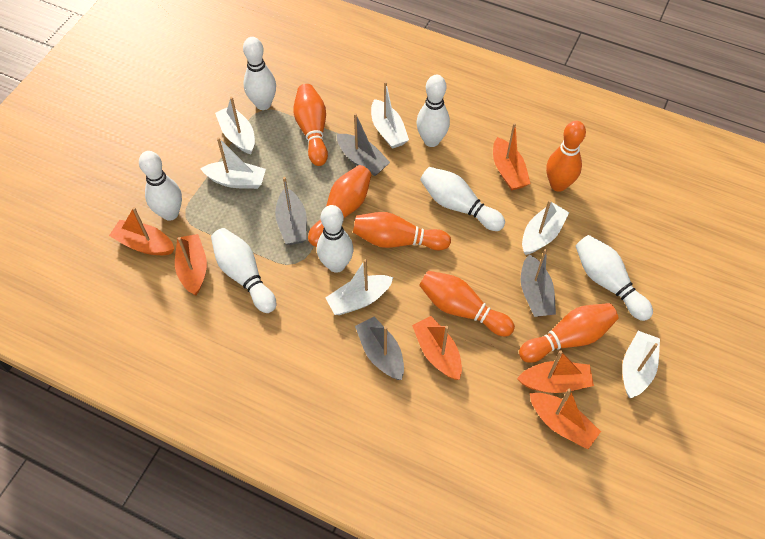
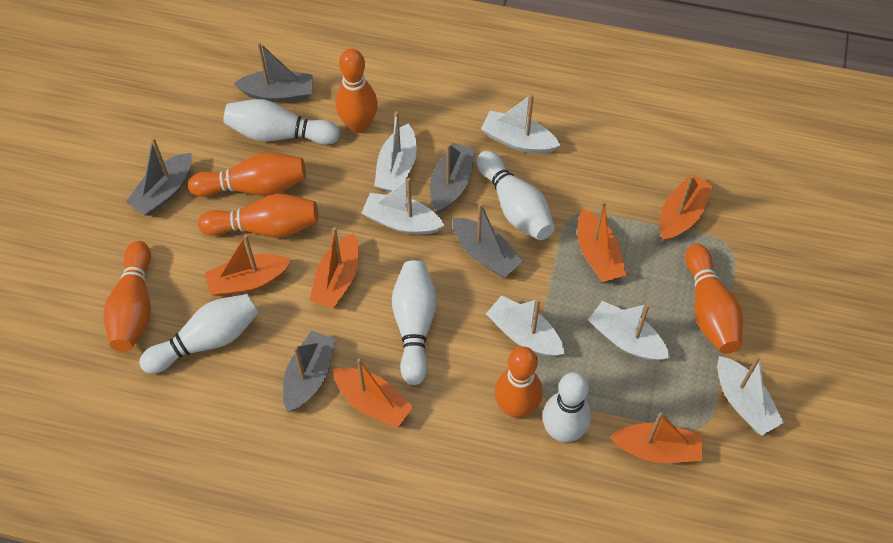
grey boat: [275,177,307,245] [337,113,390,176] [355,317,404,380] [521,249,556,317] = 4 -> [126,137,192,216] [234,42,313,102] [283,331,336,412] [430,143,476,213] [453,203,523,278] = 5
white bowling pin: [139,151,182,221] [211,228,276,313] [243,37,276,110] [317,205,353,273] [416,75,450,147] [420,167,505,231] [576,235,653,321] = 7 -> [139,294,259,374] [223,99,340,145] [392,260,437,385] [477,151,555,240] [542,372,591,442] = 5

